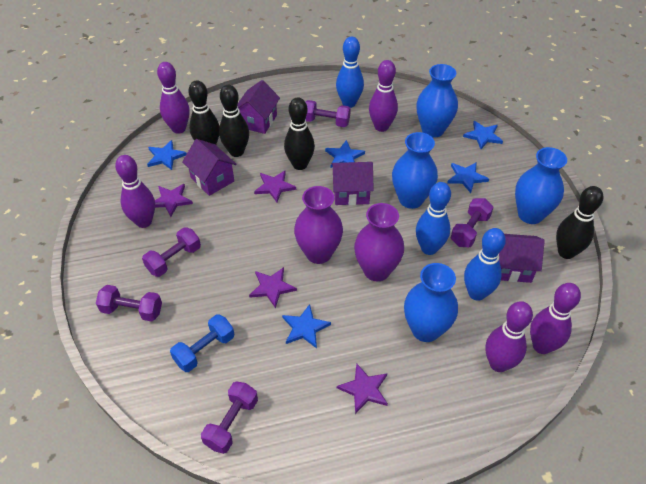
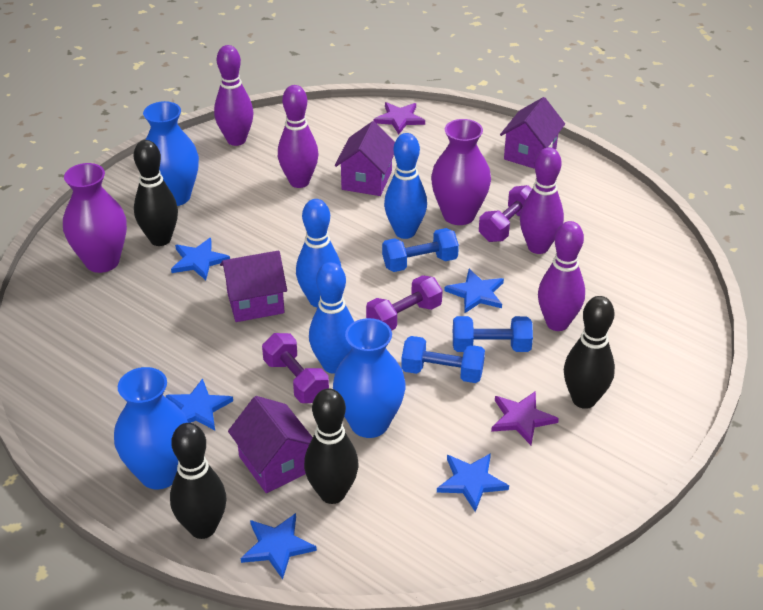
blue dumbbell: [170,314,234,372] = 1 -> [382,228,459,272] [401,336,485,383] [453,316,533,352] = 3
blue vase: [392,132,438,209] [404,263,458,342] [416,64,458,138] [515,147,567,224] = 4 -> [114,367,188,489] [143,101,199,206] [333,318,406,438] = 3
purple bowling pin: [115,155,155,228] [157,62,190,134] [369,60,398,132] [485,301,533,372] [530,283,581,354] = 5 -> [214,45,254,146] [278,85,318,188] [520,147,564,254] [538,221,585,331] = 4
purple dumbbell: [96,285,162,322] [142,227,201,277] [201,381,258,454] [305,100,351,127] [451,198,494,247] = 5 -> [262,333,329,403] [366,275,442,331] [479,185,532,242] = 3
purple star: [155,184,193,217] [249,267,297,308] [254,171,296,202] [337,364,388,414] = 4 -> [374,102,425,134] [491,391,559,445] = 2

